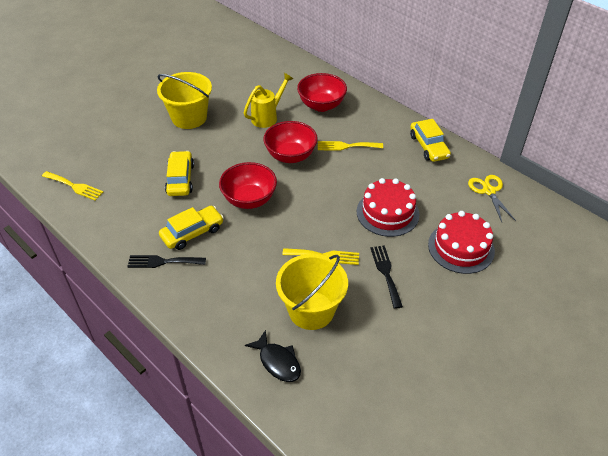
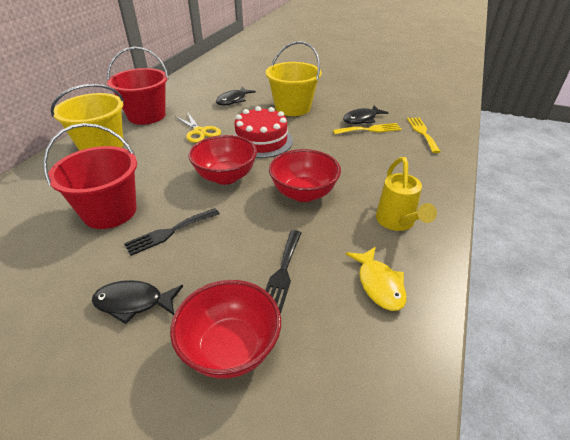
black fish: [245,330,301,382] = 1 -> [92,280,183,324] [216,87,256,105] [343,105,389,124] = 3
red bucket: none = 0 -> [43,123,137,229] [107,47,169,125] = 2
red cake: [357,178,419,237] [428,211,495,274] = 2 -> [234,106,293,158] = 1
yellow car: [159,206,224,250] [165,151,194,196] [410,119,451,162] = 3 -> none = 0
yellow fish: none = 0 -> [346,246,407,311] = 1
yellow fork: [42,171,103,201] [282,248,359,265] [318,141,383,151] = 3 -> [333,123,402,134] [407,117,441,153] = 2

